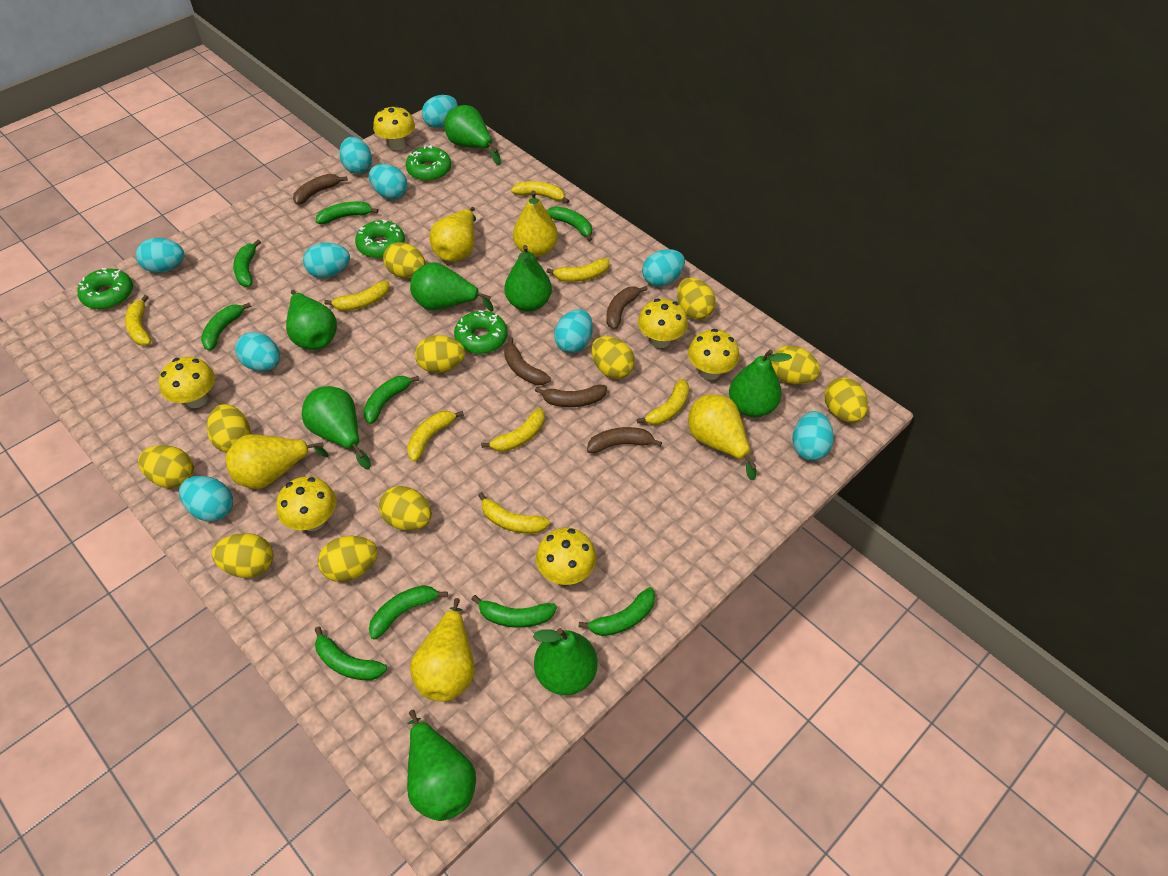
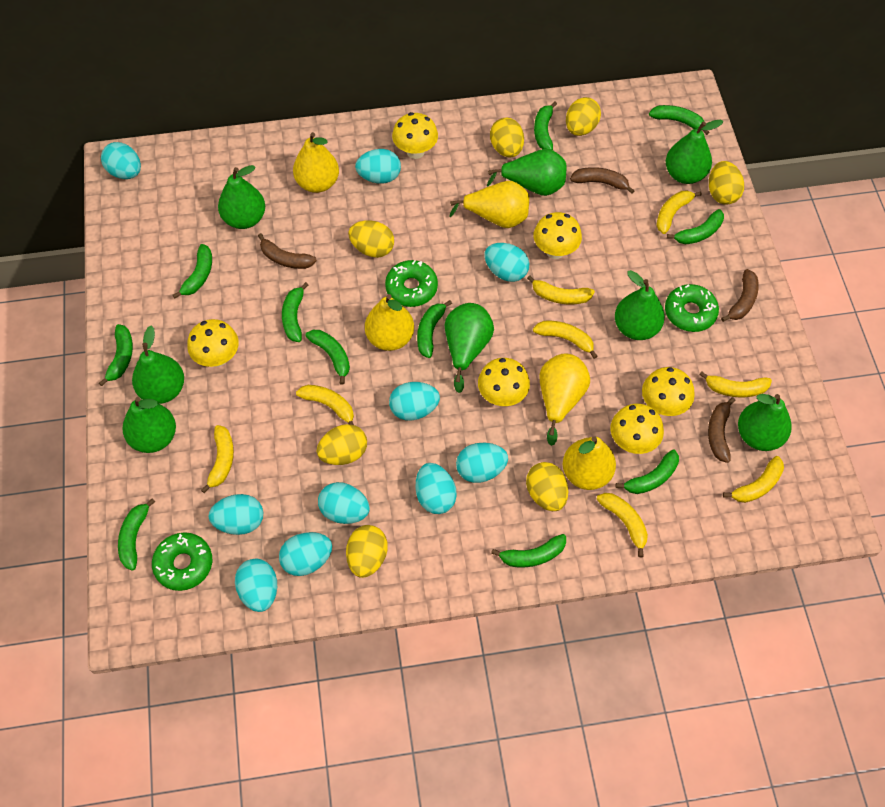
brown banana: [293,174,347,205] [504,337,551,385] [535,384,607,407] [587,427,662,453] [606,286,648,329] = 5 -> [258,233,317,269] [570,167,634,194] [708,397,736,463] [721,269,759,322] = 4
green banana: [201,303,251,351] [233,240,261,287] [314,626,387,680] [316,201,379,224] [363,376,419,424] [369,585,448,640] [471,595,557,628] [546,206,592,242] [579,587,655,636] = 9 -> [99,324,133,386] [118,498,155,571] [173,244,212,298] [282,282,308,342] [305,330,350,385] [417,300,452,358] [491,534,566,567] [534,101,557,150] [615,450,679,494] [649,105,709,135] [667,209,724,245] = 11
green donut: [78,268,133,309] [355,220,405,258] [406,145,451,181] [454,310,508,354] = 4 -> [152,532,212,591] [385,260,438,307] [665,284,719,332] = 3
yellow egg: [138,445,194,488] [207,404,250,453] [211,533,273,578] [318,536,378,582] [379,486,432,531] [383,242,426,278] [415,335,465,373] [591,336,635,379] [677,278,716,320] [771,346,820,384] [825,378,868,423] = 11 -> [317,424,367,465] [346,525,388,578] [348,220,394,258] [490,118,524,157] [526,462,568,511] [566,97,601,136] [709,161,744,205] = 7

